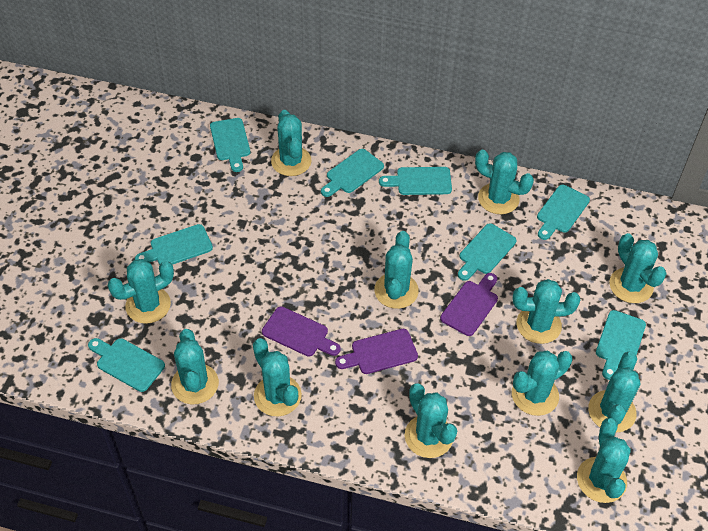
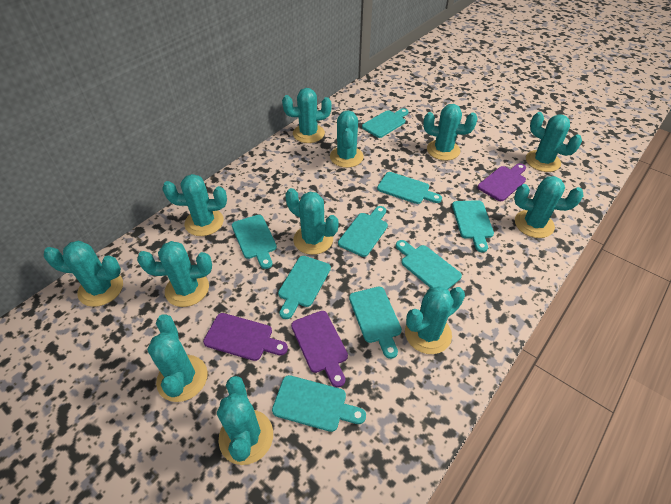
turquoise cutting board: [88,338,165,392] [135,224,213,265] [210,118,250,172] [321,149,384,197] [379,167,452,195] [458,223,516,281] [537,185,590,240] [596,310,646,380] = 8 -> [232,215,277,269] [272,375,366,432] [278,256,331,319] [338,206,388,257] [349,287,402,359] [362,108,409,138] [377,172,442,204] [396,240,462,290] [452,200,494,252] = 9

